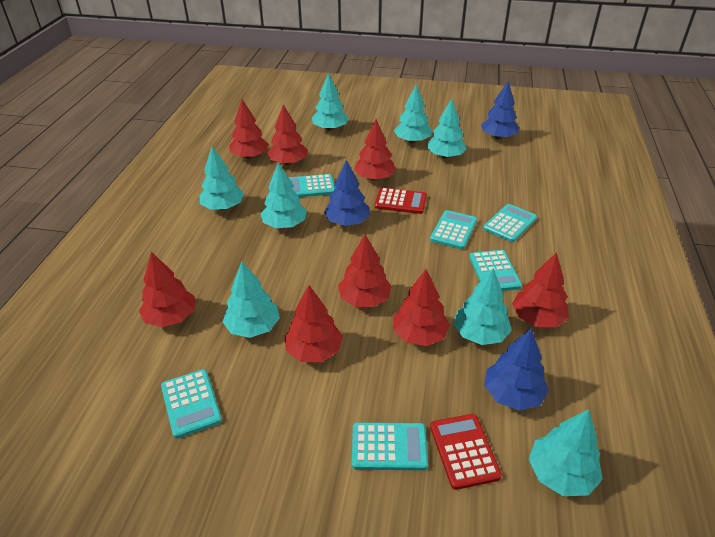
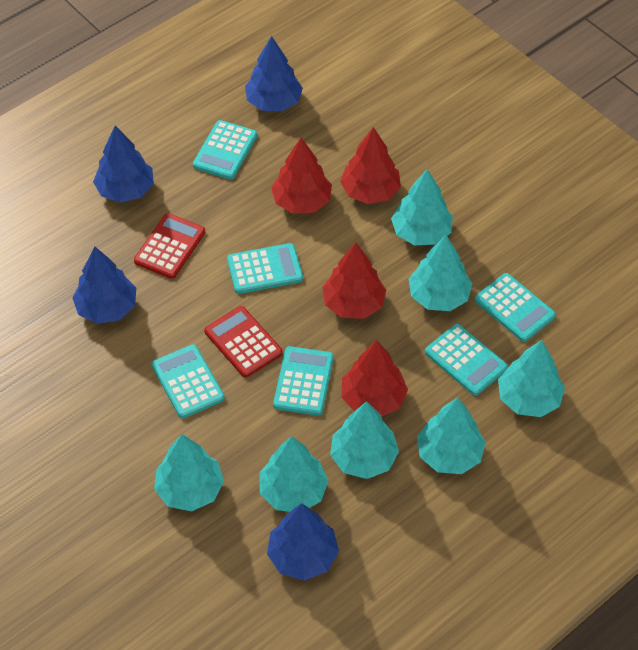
blue tree: [324,160,370,226] [481,81,519,140] [484,328,549,411] = 3 -> [72,247,136,324] [93,126,154,203] [245,36,303,112] [267,503,339,581] = 4
red tree: [139,252,195,327] [229,99,269,159] [267,104,308,165] [285,285,343,362] [338,234,392,307] [354,119,396,181] [393,269,450,346] [512,252,569,327] = 8 -> [271,138,332,214] [322,242,386,319] [340,127,401,204] [341,340,408,417] = 4
turquoise tree: [199,146,244,210] [222,262,280,338] [260,162,307,228] [312,73,348,131] [394,84,432,143] [427,99,467,159] [453,268,512,345] [529,409,603,496] = 8 -> [154,434,224,511] [259,436,328,512] [330,401,399,479] [391,169,453,245] [409,235,473,311] [417,398,486,474] [498,340,565,417] = 7

